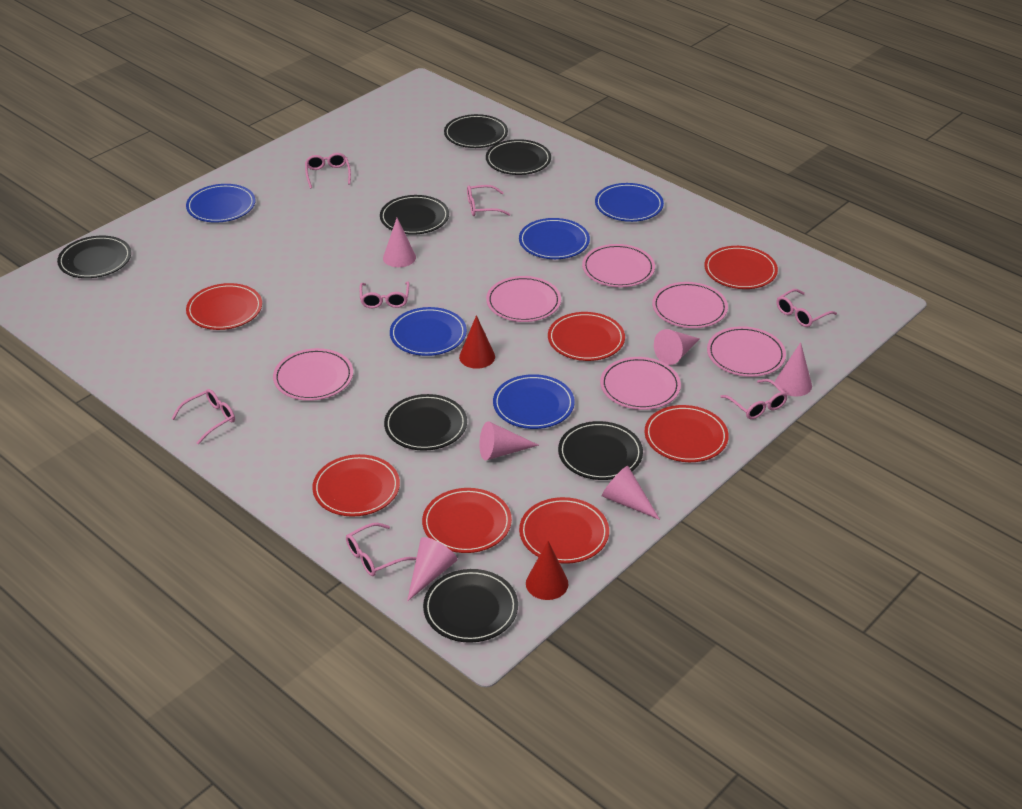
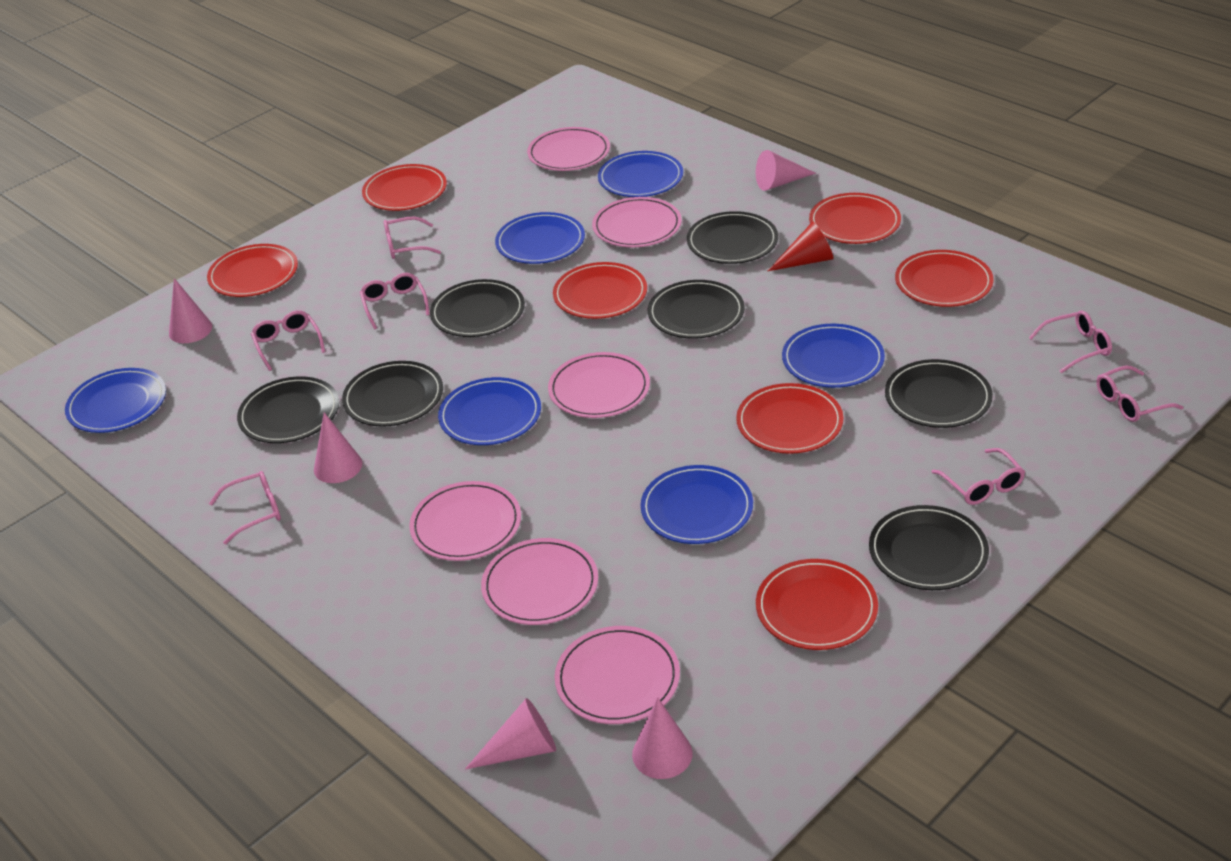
blue plate: [186,184,255,223] [390,307,467,356] [493,374,575,429] [519,218,590,259] [595,183,664,222] = 5 -> [65,368,166,433] [438,377,541,445] [495,212,585,264] [598,151,683,197] [641,465,753,544] [782,324,885,388] = 6
pink cone: [383,218,416,267] [407,537,457,602] [479,421,539,460] [602,466,660,520] [654,329,700,365] [775,342,812,396] = 6 -> [169,278,212,343] [314,412,362,483] [465,698,556,769] [632,697,693,779] [756,150,816,191] = 5
red cone: [459,315,495,369] [526,541,568,600] = 2 -> [768,222,834,271] = 1

